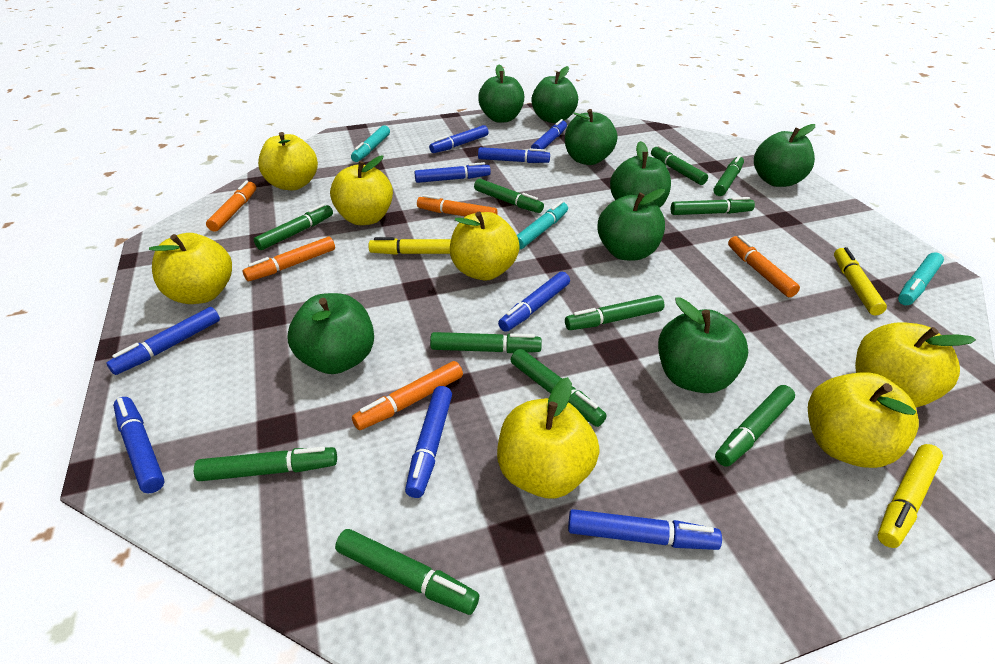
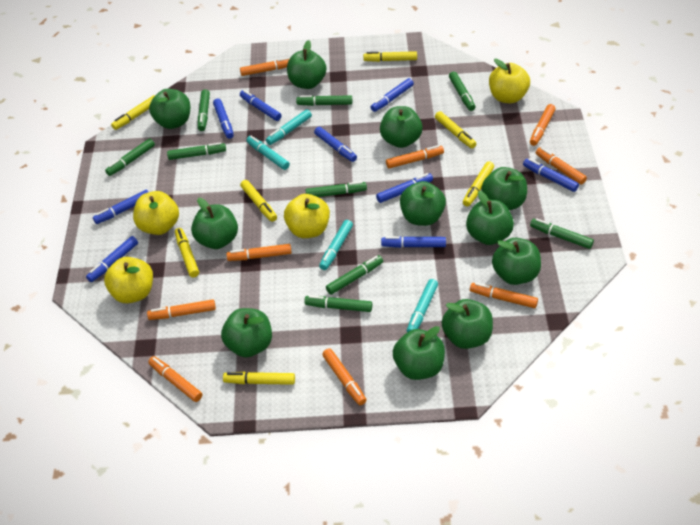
green apple: [287,293,374,374] [478,65,524,123] [531,66,578,123] [565,109,618,165] [597,189,665,260] [610,141,671,208] [658,297,748,393] [754,124,815,187] = 8 -> [149,89,190,129] [191,198,238,249] [221,308,272,357] [287,40,327,89] [380,106,423,148] [393,326,445,380] [400,181,446,226] [442,299,493,349] [466,191,514,245] [481,167,527,210] [492,238,541,285] = 11
green marker: [194,447,337,481] [254,204,333,250] [335,529,479,615] [430,332,542,353] [474,179,544,213] [511,349,607,427] [565,295,664,330] [651,145,708,185] [671,197,755,215] [714,155,744,196] [715,385,795,467] = 11 -> [105,139,155,176] [167,142,226,160] [198,89,210,131] [296,95,352,106] [304,295,372,312] [306,181,367,197] [326,255,383,295] [449,71,475,111] [530,218,594,249] = 9
orange marker: [206,181,256,232] [243,237,335,281] [352,361,463,430] [417,195,498,217] [728,235,800,297] = 5 -> [147,300,216,320] [148,356,202,402] [227,244,292,261] [240,57,289,76] [322,348,366,405] [386,145,444,168] [470,283,538,308] [530,104,555,146] [536,147,587,185] = 9
turquoise marker: [351,125,390,162] [517,201,568,249] [898,252,944,305] = 3 -> [246,136,290,170] [266,109,312,145] [319,220,353,270] [407,279,438,332] = 4
yellow apple: [149,233,232,304] [258,132,318,190] [330,156,393,225] [450,212,520,280] [497,377,600,499] [808,373,919,468] [855,322,976,407] = 7 -> [104,257,153,303] [133,191,179,235] [284,194,330,238] [489,59,530,103] = 4
yellow marker: [368,237,451,255] [834,247,887,315] [877,444,943,548] = 3 -> [111,95,155,130] [175,228,199,278] [223,372,295,385] [240,180,277,222] [363,51,417,62] [435,111,476,148] [463,161,494,207] = 7

